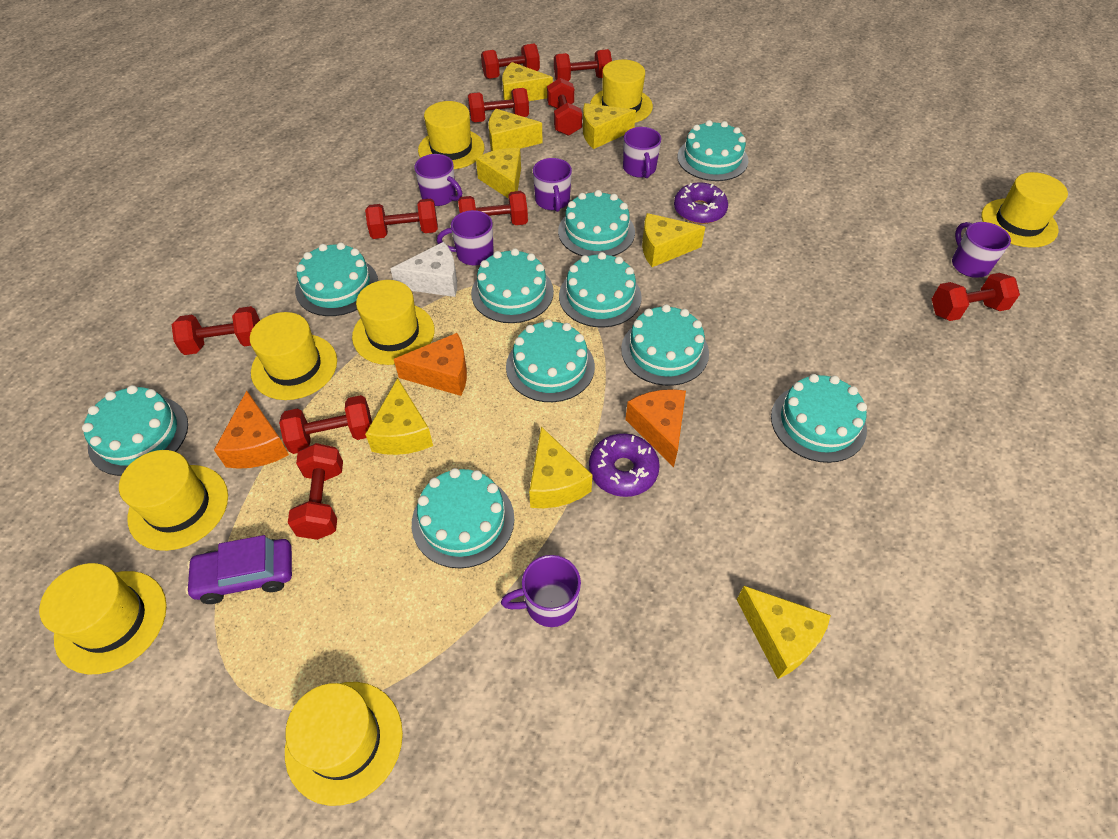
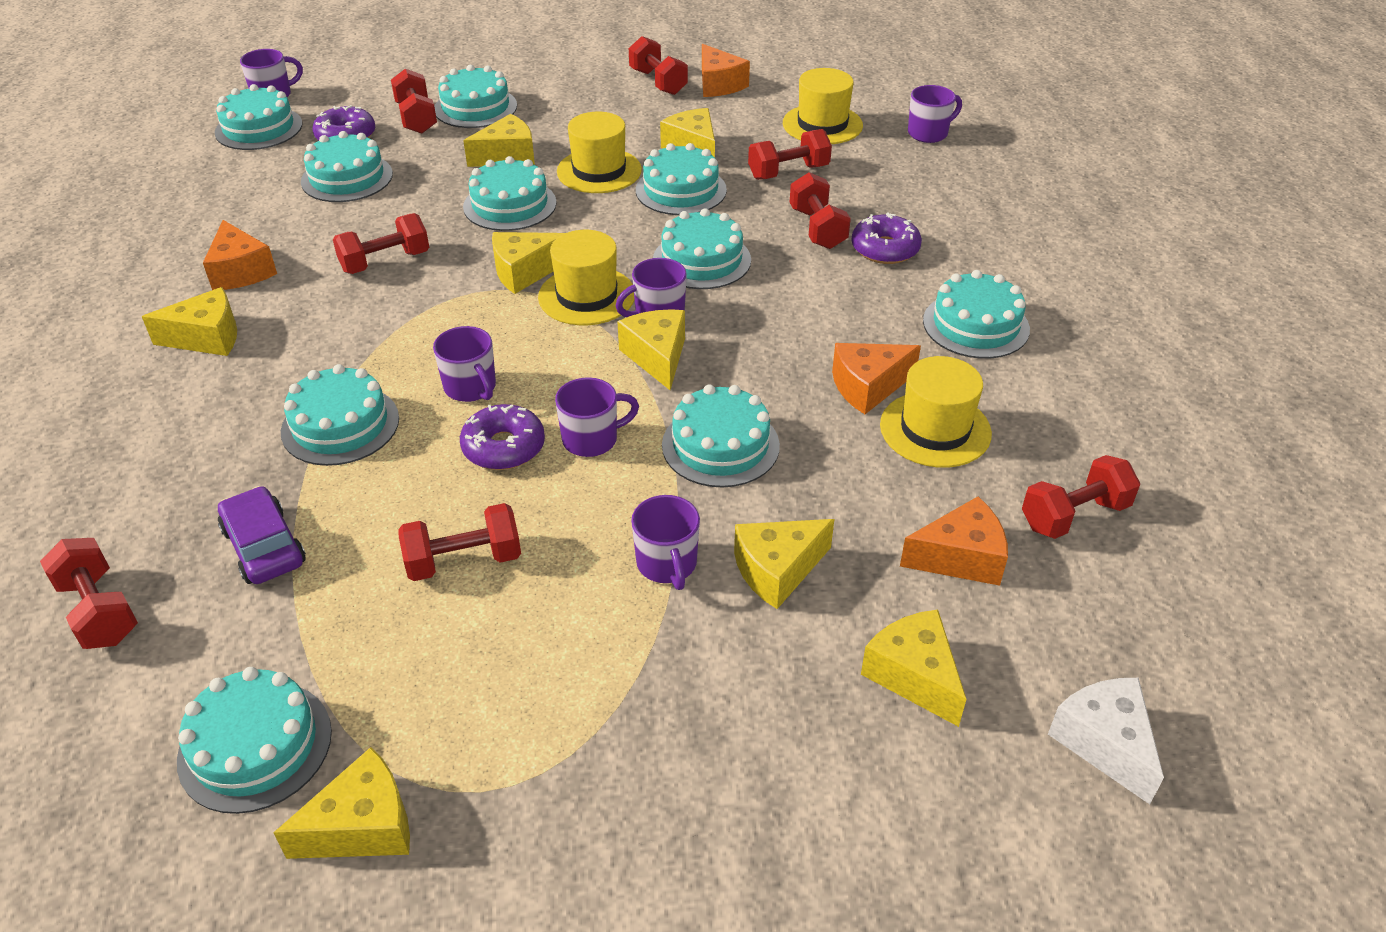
orange cheese: [214,391,289,469] [394,333,467,396] [625,389,686,467] = 3 -> [203,220,277,290] [702,44,750,97] [832,343,921,414] [900,496,1008,586] = 4
purple donut: [589,433,660,497] [674,183,728,224] = 2 -> [313,105,375,140] [460,404,545,470] [851,212,922,264] = 3
red dumbbell: [172,306,260,355] [279,395,372,454] [288,443,343,540] [365,198,438,239] [458,191,528,225] [468,88,529,122] [481,44,540,79] [547,78,582,136] [554,49,612,81] [932,273,1020,321] = 10 -> [40,538,138,649] [333,213,429,274] [391,68,437,134] [398,503,521,581] [629,36,688,95] [748,129,832,180] [789,172,851,249] [1022,455,1140,539] = 8
yellow hat: [39,563,167,674] [119,450,228,551] [250,312,337,400] [285,682,403,806] [352,280,435,365] [418,101,484,169] [590,59,653,123] [981,172,1068,248] = 8 -> [538,230,635,325] [557,112,642,193] [783,68,863,144] [880,356,992,468] = 4

